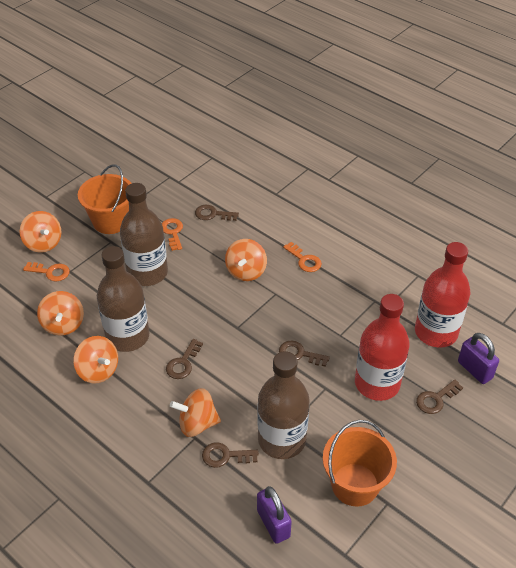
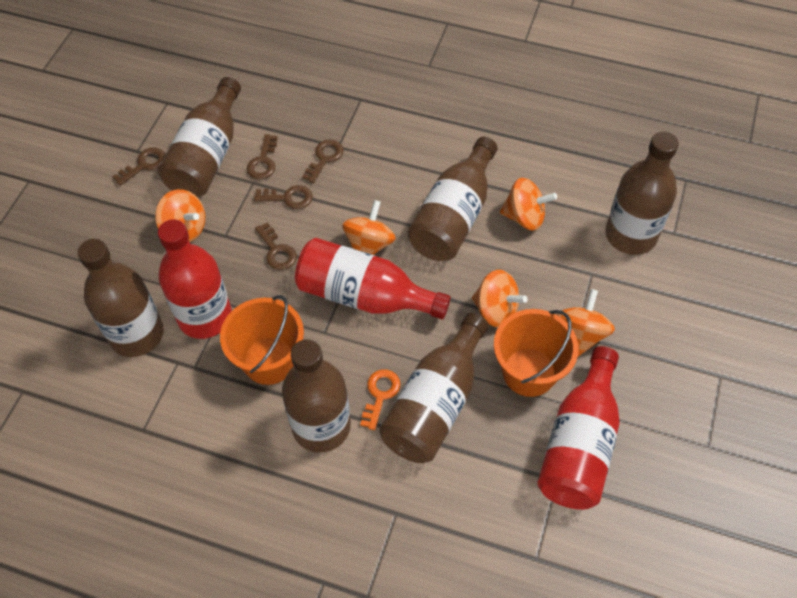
brown bottle: [97,246,150,352] [120,183,168,286] [257,351,310,459] = 3 -> [78,239,164,357] [159,77,241,197] [282,339,351,452] [379,313,489,463] [408,137,497,261] [605,131,679,255] = 6
orange key: [23,262,70,282] [162,218,183,251] [283,242,322,272] = 3 -> [360,369,400,430] = 1
purple padlock: [257,486,292,544] [458,333,499,384] = 2 -> none = 0
red bottle: [355,294,410,401] [415,242,470,348] = 2 -> [158,219,232,339] [295,238,451,319] [537,346,620,510] = 3

